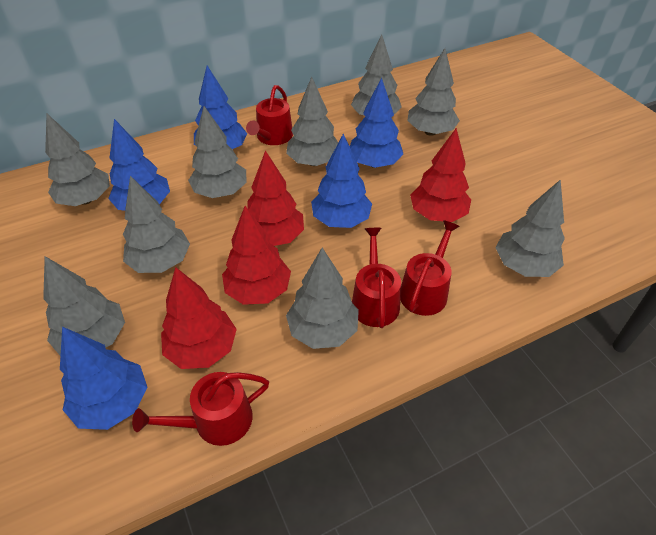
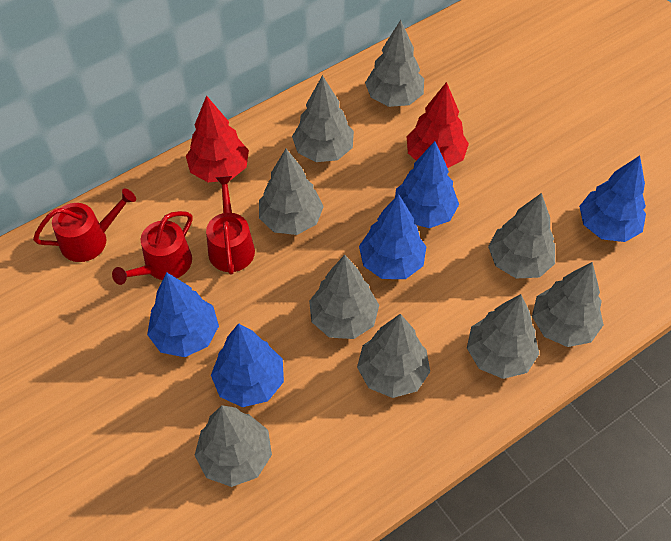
red tree: [161,267,237,369] [222,206,291,305] [247,150,304,246] [410,128,471,222] = 4 -> [186,95,249,182] [406,82,469,168] = 2
red watering can: [132,372,269,446] [246,85,293,145] [352,228,401,328] [400,220,460,316] = 4 -> [33,189,136,262] [112,211,193,285] [206,176,255,275] = 3

